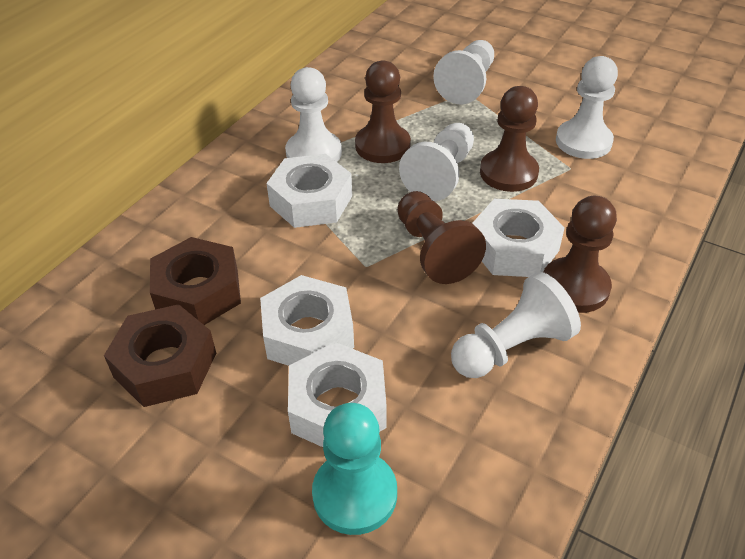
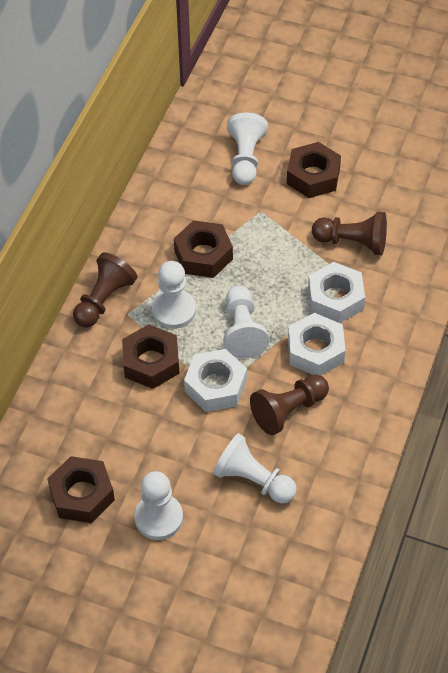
brown nut: [104,304,216,407] [150,237,241,325] = 2 -> [47,456,115,523] [122,324,180,389] [174,220,233,278] [287,142,341,198] = 4
brown pawn: [355,60,411,163] [397,191,486,284] [480,86,539,192] [544,196,617,313] = 4 -> [73,252,137,327] [250,374,329,435] [312,212,387,255] = 3
turquoise pawn: [312,403,397,535] = 1 -> none = 0
white nut: [260,275,354,366] [266,154,352,228] [288,342,387,447] [472,199,565,277] = 4 -> [184,349,247,412] [288,313,345,376] [308,262,365,323] = 3

